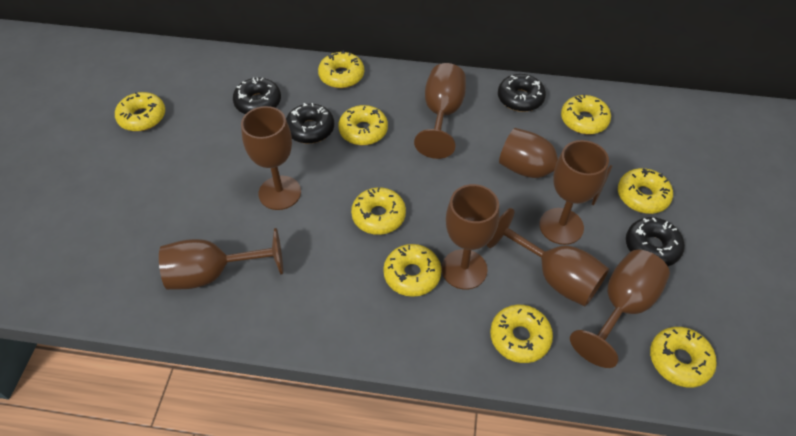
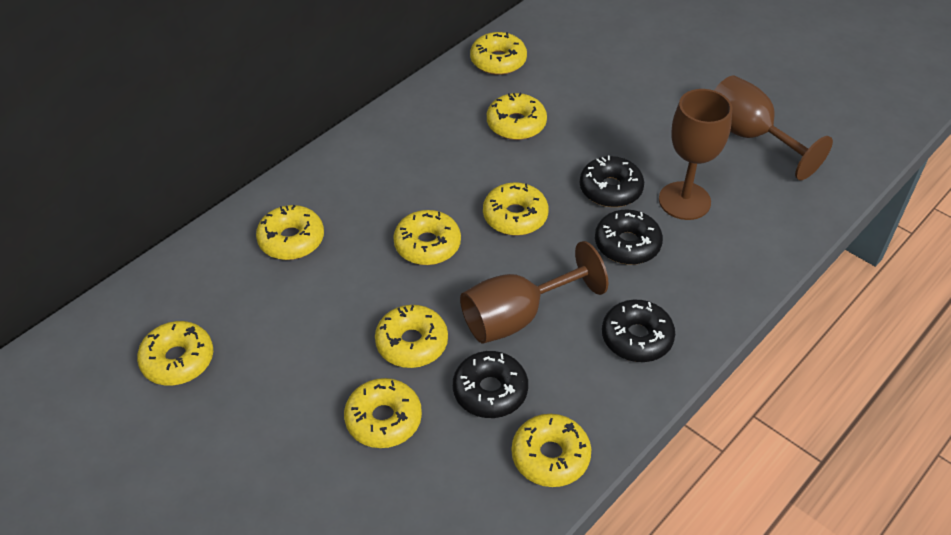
brown goblet: [159,228,283,290] [241,106,301,210] [414,63,466,159] [442,184,499,289] [487,208,609,306] [499,128,612,206] [540,140,609,245] [570,250,670,368] = 8 -> [460,241,608,344] [659,89,732,220] [714,75,833,180] = 3

